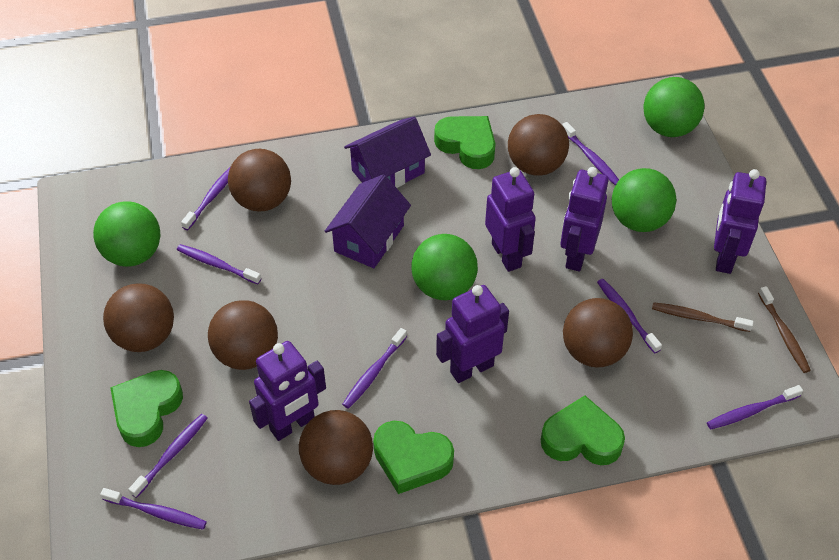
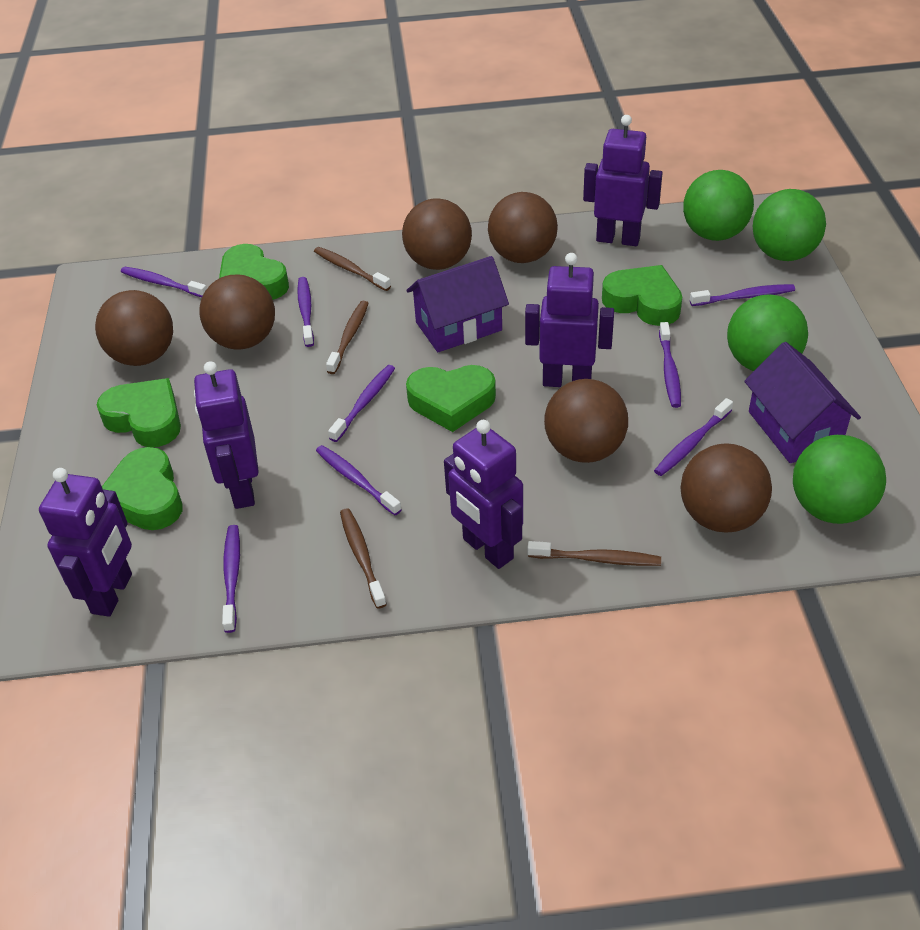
brown toothbrush: [652,302,754,332] [758,286,811,373] = 2 -> [314,247,391,291] [326,301,368,374] [340,508,387,609] [528,541,661,566] = 4
green heart: [110,370,183,447] [373,421,454,494] [434,116,495,169] [541,396,625,465] = 4 -> [97,378,181,447] [102,447,183,530] [219,244,289,300] [406,365,496,432] [602,265,682,326] = 5

